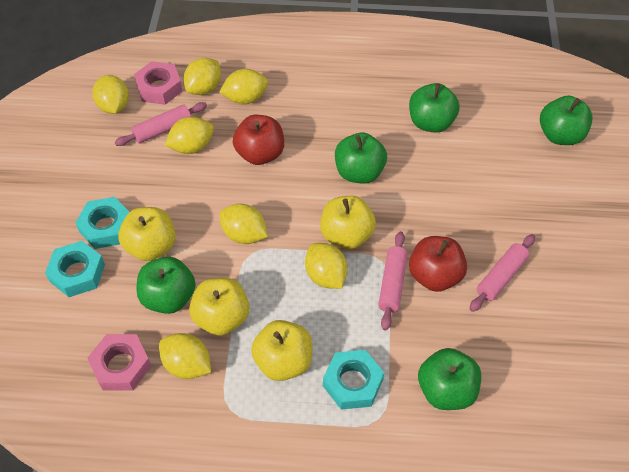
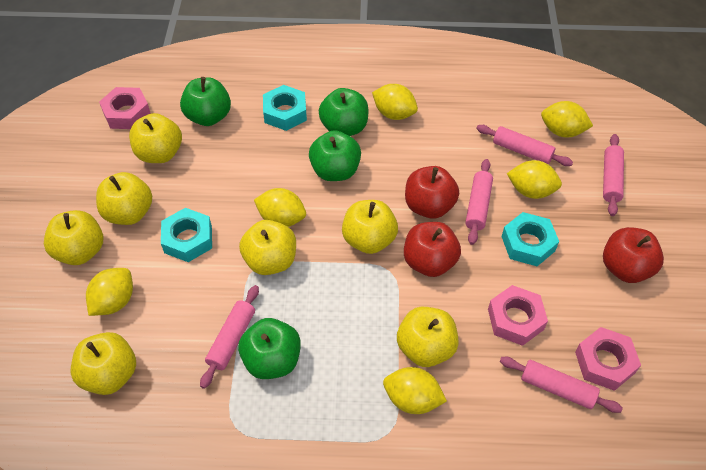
green apple: [137,257,196,314] [335,133,387,184] [409,83,460,133] [418,348,481,410] [540,96,593,145] = 5 -> [180,77,231,126] [238,318,301,379] [309,130,361,181] [319,88,368,136] = 4
pink nut: [88,334,151,391] [134,61,182,105] = 2 -> [99,87,151,129] [488,285,548,346] [575,327,641,391] = 3
pink rolling pin: [115,102,207,146] [378,231,408,330] [470,234,535,312] = 3 -> [200,285,259,389] [465,159,493,245] [476,125,573,166] [500,357,623,413] [603,134,624,216] = 5
red apple: [233,115,284,165] [409,236,467,292] = 2 -> [404,222,461,277] [405,166,459,219] [603,227,664,283] = 3
yellow apple: [118,207,176,261] [189,278,249,336] [251,320,312,381] [320,196,376,249] = 4 -> [44,210,103,265] [71,332,136,395] [96,172,152,225] [129,113,182,163] [239,220,296,275] [342,200,398,254] [397,307,459,367] = 7
yellow lemon: [92,75,129,114] [159,333,211,379] [165,117,214,154] [184,58,221,95] [219,69,268,104] [219,204,268,244] [305,243,348,289] = 7 -> [86,268,133,316] [254,188,306,227] [372,84,418,120] [383,367,447,414] [507,160,562,199] [541,101,593,137] = 6

